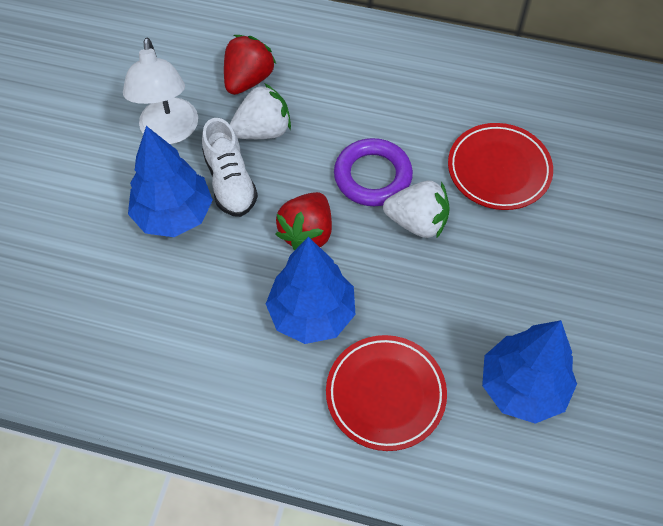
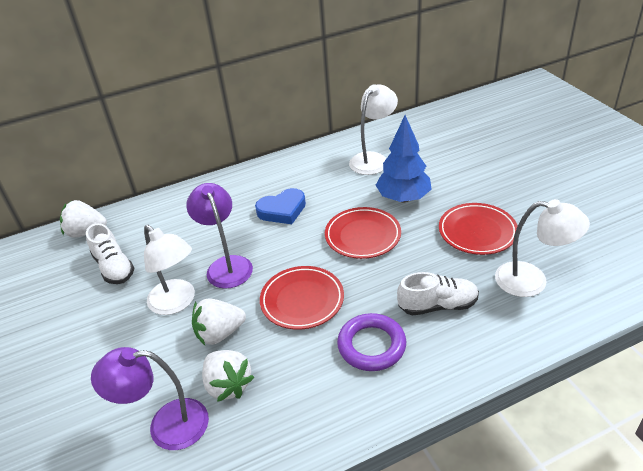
blue heart: none = 0 -> [255,188,306,224] = 1
blue tree: [128,126,213,237] [266,237,356,344] [482,320,577,424] = 3 -> [375,115,432,202] = 1
purple lamp: none = 0 -> [91,347,209,450] [186,183,253,289] = 2
red plate: [326,335,447,451] [448,123,553,210] = 2 -> [260,266,344,329] [325,207,401,259] [439,203,517,255] = 3
red strawberry: [224,35,276,95] [275,192,332,250] = 2 -> none = 0
white lamp: [123,38,198,144] = 1 -> [144,225,195,315] [349,84,398,175] [495,199,590,297] = 3
white shoe: [202,118,258,217] = 1 -> [86,223,134,284] [397,272,479,315] = 2
white strawberry: [230,83,291,139] [383,181,450,239] = 2 -> [60,200,107,238] [192,298,246,345] [202,350,254,402] = 3

